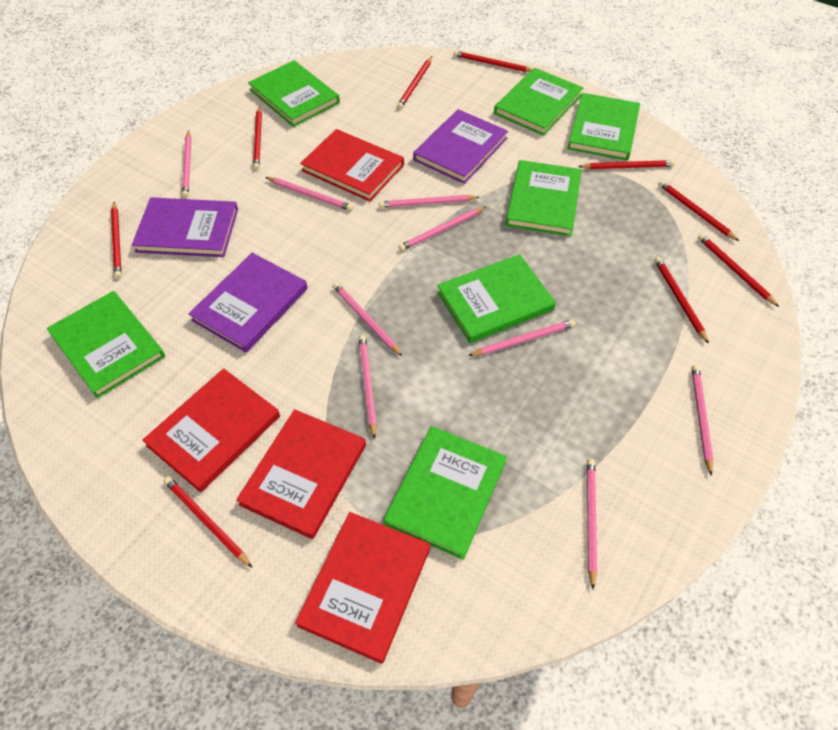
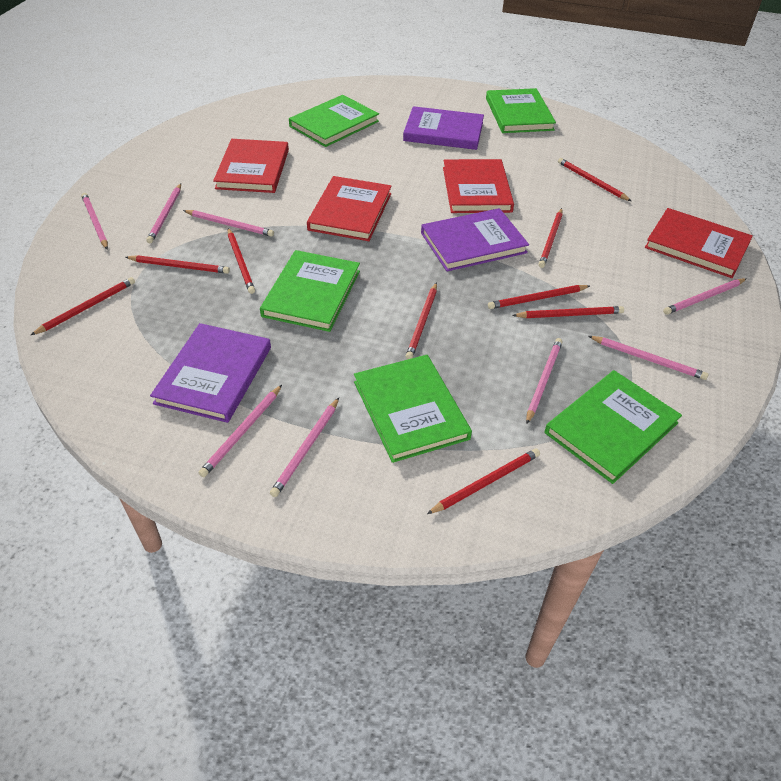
green book: [47,291,165,398] [248,60,340,127] [383,426,507,560] [437,254,556,343] [494,68,583,136] [506,160,582,236] [567,93,640,161] = 7 -> [260,250,360,332] [289,95,379,147] [354,355,472,463] [486,88,556,133] [545,370,682,484] = 5
pink pencil: [182,131,191,198] [265,177,353,211] [333,282,403,357] [359,335,377,439] [379,195,479,208] [399,207,486,251] [468,319,575,356] [587,459,597,589] [691,365,714,476] = 9 -> [81,193,108,250] [147,184,181,243] [183,210,274,237] [199,385,282,477] [270,398,339,497] [526,338,563,424] [589,336,708,380] [663,278,747,315] = 8

